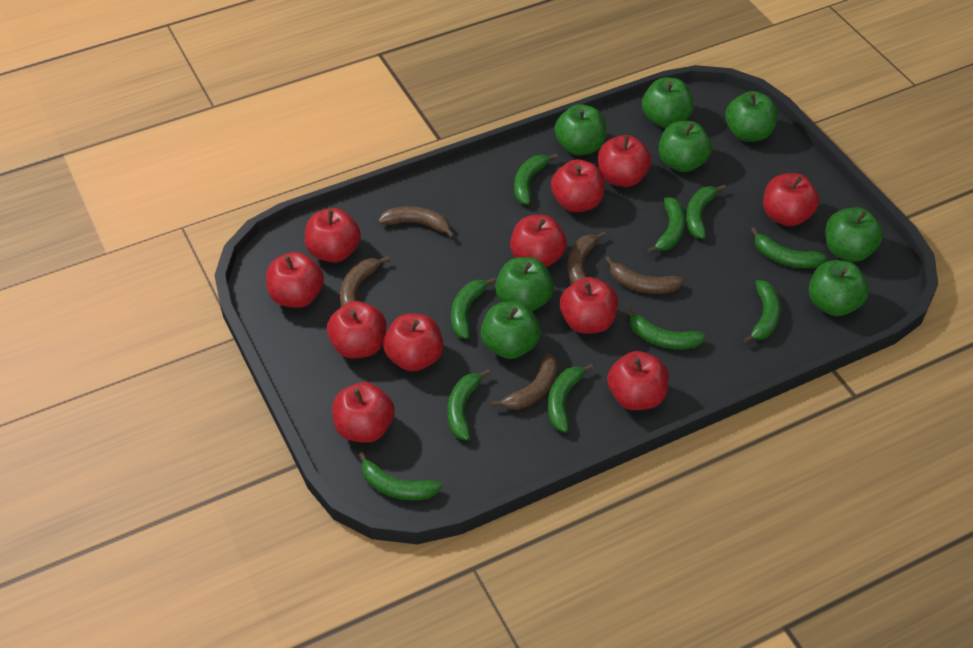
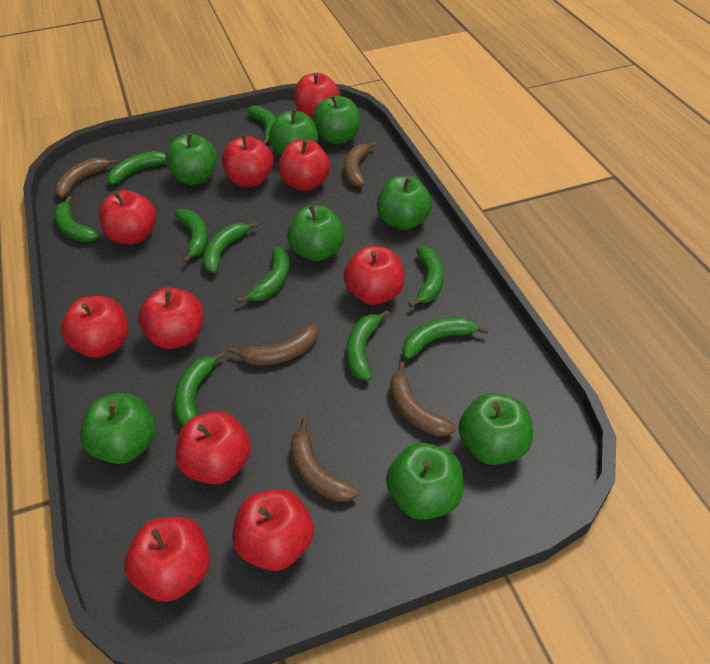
red apple: [266,252,324,308] [305,208,361,263] [327,301,386,359] [332,382,395,443] [383,313,443,371] [510,215,567,267] [551,159,605,212] [560,277,618,334] [598,135,651,187] [607,351,669,410] [763,173,819,226] = 11 -> [61,296,128,358] [99,190,156,245] [124,517,210,602] [138,287,203,349] [176,411,251,484] [222,135,273,187] [232,489,314,571] [278,139,330,191] [294,73,340,119] [344,246,404,305] = 10

